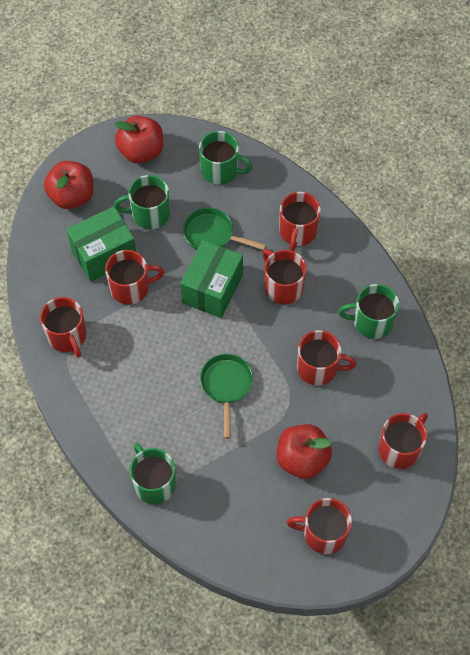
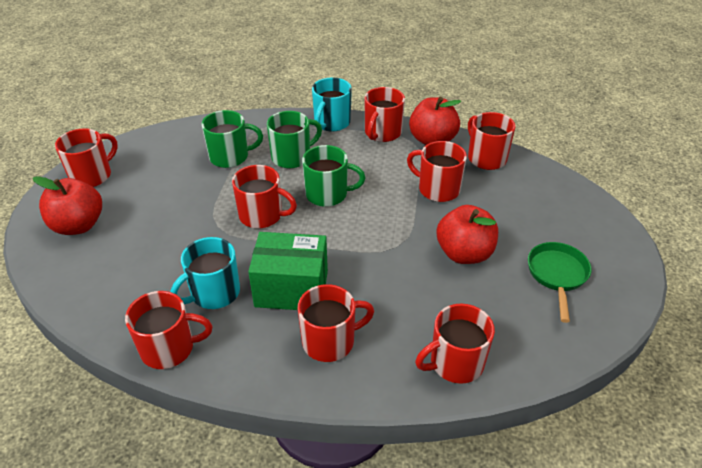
green box: [66,206,136,282] [180,240,243,318] = 2 -> [248,232,328,310] = 1
green mug: [114,175,170,229] [130,443,176,504] [199,131,253,185] [338,284,399,339] = 4 -> [201,110,263,168] [267,111,322,168] [302,145,365,207] = 3
green pan: [183,208,266,250] [200,354,253,439] = 2 -> [528,242,591,323] = 1
red mug: [40,297,86,358] [105,250,164,305] [262,249,307,304] [279,192,321,251] [286,498,352,554] [297,330,356,386] [379,413,428,469] = 7 -> [55,128,118,187] [125,291,212,369] [232,165,297,228] [298,284,374,362] [364,87,405,142] [407,141,467,202] [415,304,495,384] [468,112,516,170] = 8
turquoise mug: none = 0 -> [171,237,240,309] [312,78,352,132] = 2

